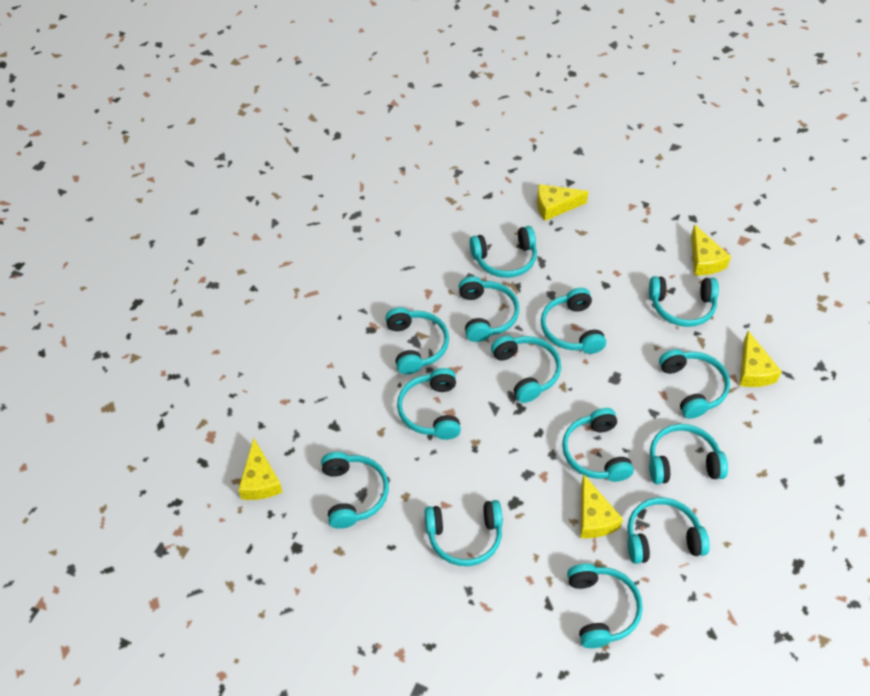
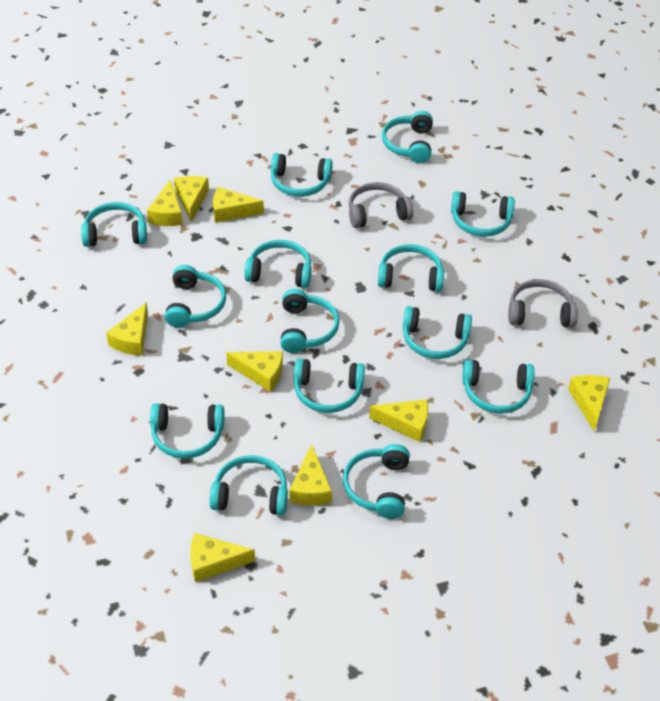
grey headphones: none = 0 -> [348,182,414,228] [508,279,578,328] = 2
yellow cheese: [238,438,282,500] [537,184,589,221] [580,474,623,538] [691,224,731,275] [739,331,782,387] = 5 -> [106,302,148,356] [147,180,183,226] [174,176,209,222] [190,533,255,582] [213,187,264,223] [226,351,283,392] [290,444,332,505] [369,399,428,442] [568,375,610,432] = 9

